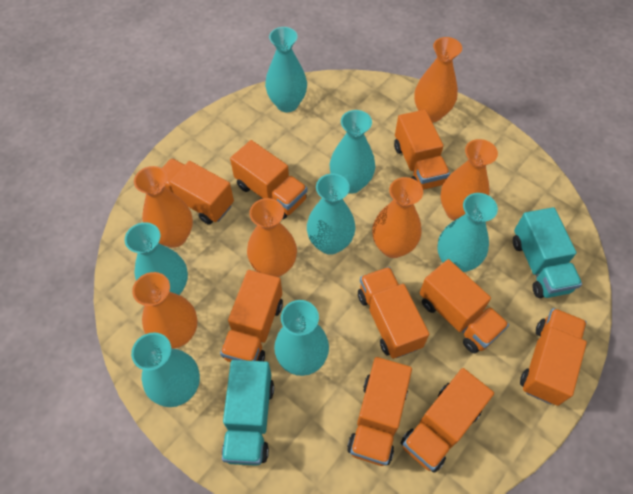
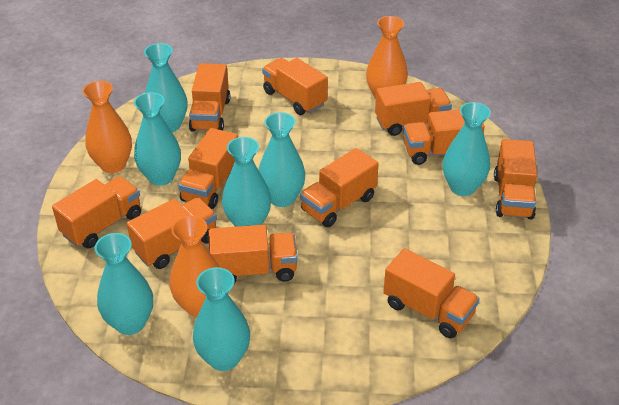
orange truck: [162,158,234,225] [220,270,283,362] [230,140,308,219] [347,357,412,466] [358,267,429,359] [394,110,450,190] [401,368,494,473] [420,259,509,354] [520,308,587,406] = 9 -> [52,176,141,248] [127,197,217,269] [178,128,238,209] [189,63,230,131] [209,225,298,284] [262,58,328,115] [300,148,379,227] [375,82,452,136] [383,248,480,338] [403,109,485,165] [494,139,537,219] = 11
orange vase: [132,272,198,349] [134,166,193,248] [247,198,297,277] [372,177,423,258] [414,37,462,122] [440,139,498,221] = 6 -> [83,81,132,173] [169,216,219,317] [366,16,408,99] = 3
turquoise truck: [222,360,274,466] [513,207,582,298] = 2 -> none = 0

